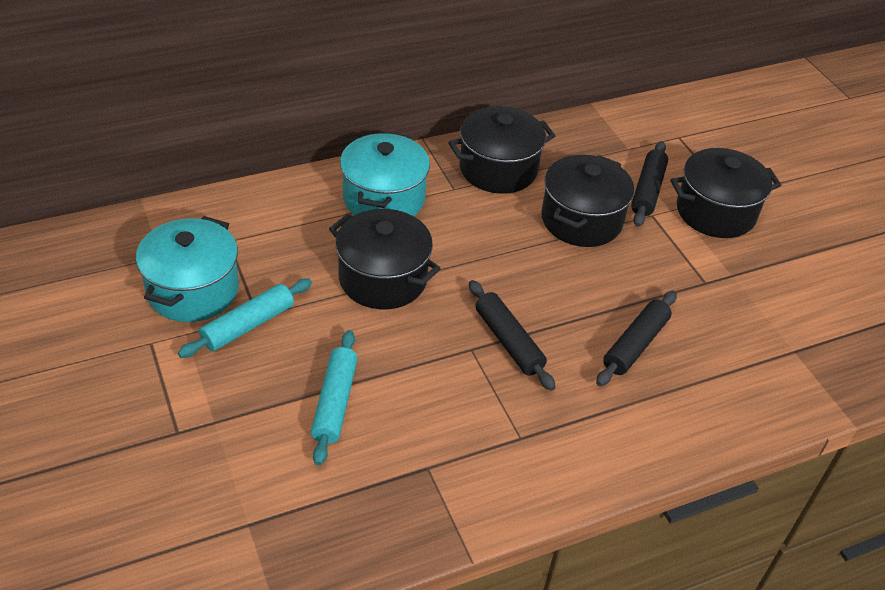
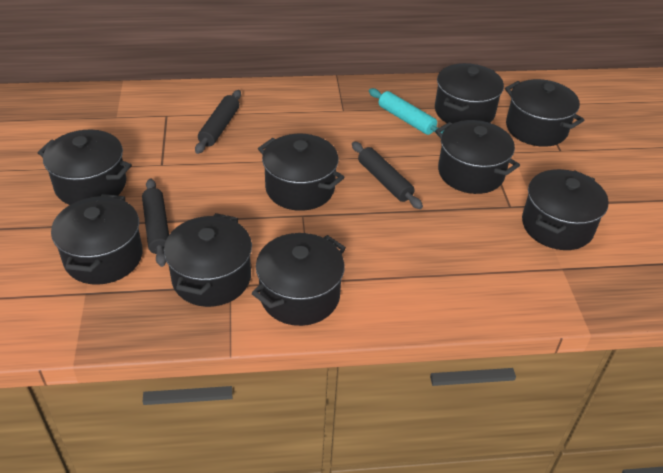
black pot: [329,209,441,309] [448,106,555,194] [541,155,634,247] [670,148,781,238] = 4 -> [38,130,132,205] [51,194,143,285] [164,213,252,307] [251,233,346,326] [258,134,345,211] [435,63,504,124] [435,120,520,194] [505,79,584,147] [522,169,609,250] = 9
turquoise pot: [136,216,239,322] [340,132,430,216] = 2 -> none = 0
turquoise rolling pin: [178,279,312,358] [311,330,358,465] = 2 -> [369,88,444,135] = 1

